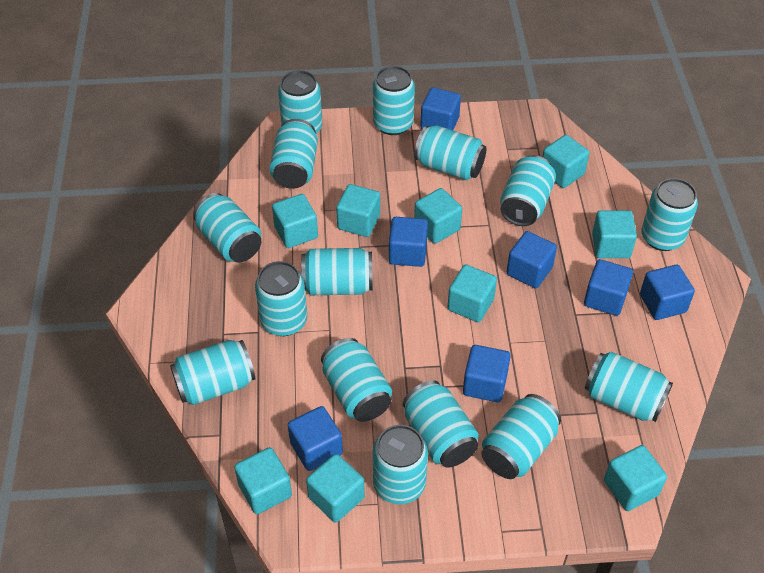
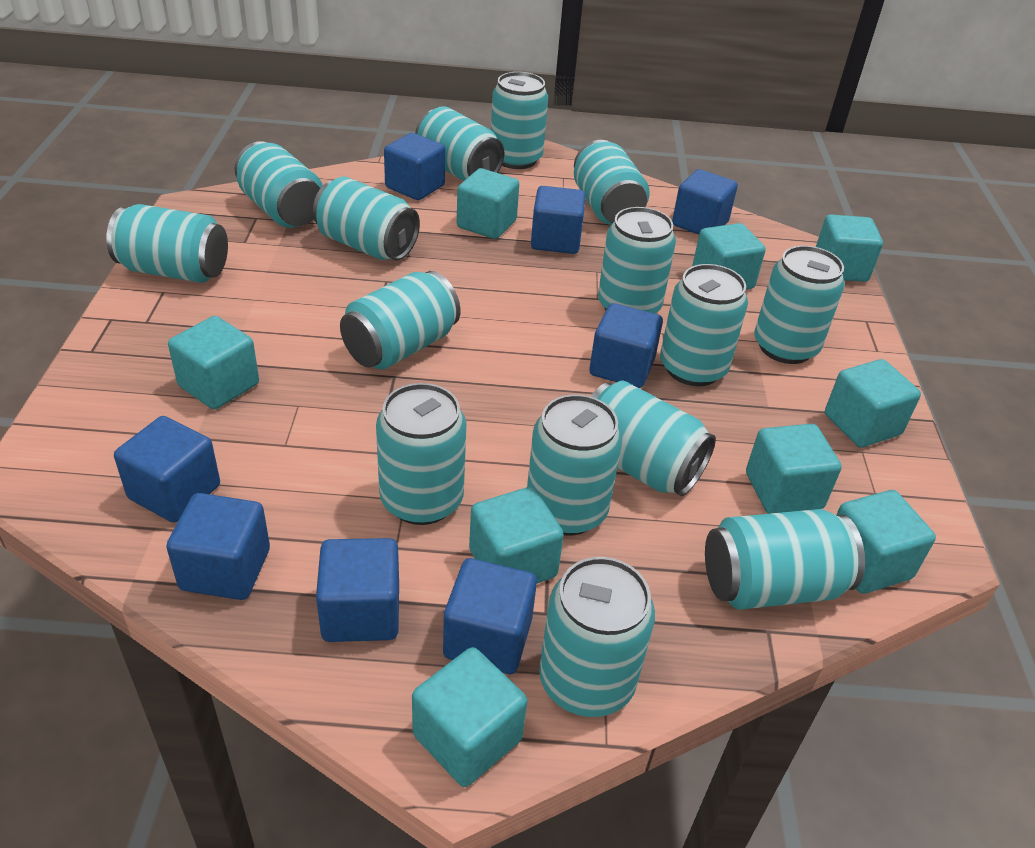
blue cube: [288,406,343,471] [389,217,428,267] [420,87,461,130] [463,345,511,402] [507,231,557,288] [584,259,633,316] [640,265,695,320] = 7 -> [114,416,220,523] [166,493,270,600] [316,538,399,642] [384,133,445,200] [443,558,537,674] [531,186,586,254] [589,303,663,388] [672,169,738,235] = 8

